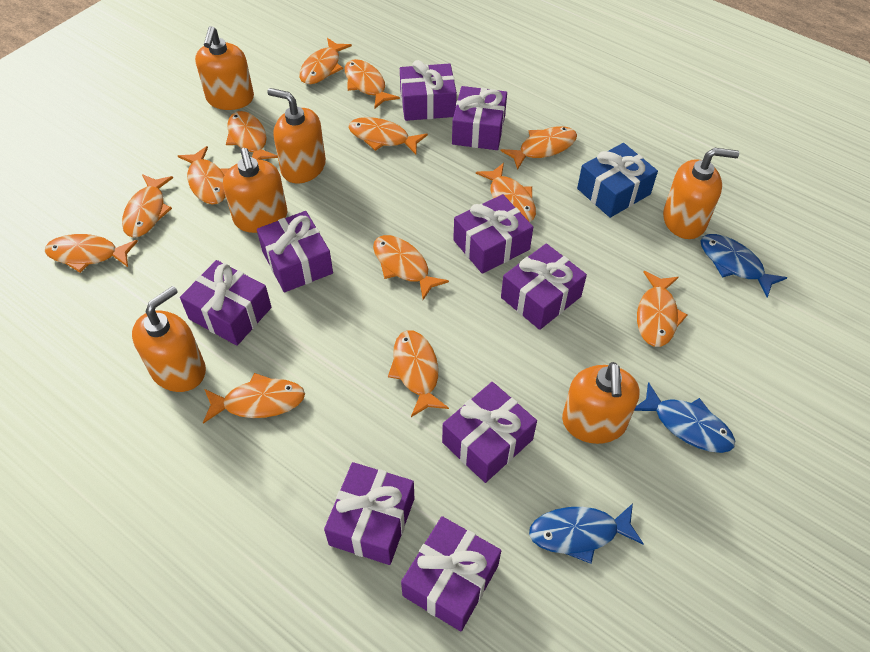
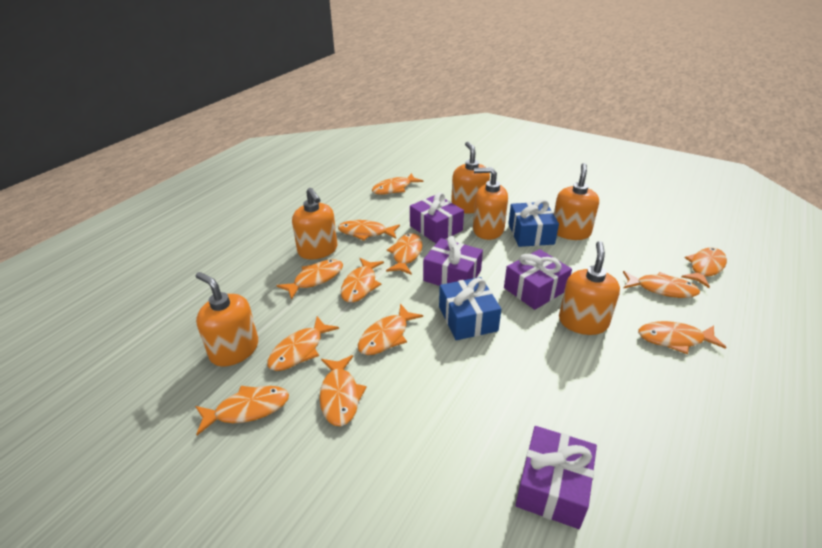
blue fish: [529,503,644,564] [634,382,735,453] [700,234,787,298] = 3 -> none = 0
blue gift: [577,143,658,218] = 1 -> [439,277,501,340] [508,200,559,247] = 2
orange fish: [45,234,138,273] [122,174,173,238] [178,146,230,205] [203,373,305,424] [226,111,278,160] [299,38,352,84] [345,59,400,109] [348,117,428,154] [373,235,449,300] [388,330,449,417] [476,163,536,222] [501,126,577,170] [637,271,687,347] = 13 -> [195,386,289,435] [267,316,339,371] [276,259,343,300] [320,355,367,426] [338,220,400,241] [341,258,384,303] [358,304,423,355] [372,173,423,195] [386,233,422,275] [623,271,700,298] [638,321,726,354] [681,248,727,288] = 12
purple gift: [180,260,272,346] [257,211,333,292] [324,462,414,565] [400,60,457,121] [401,516,501,631] [442,382,537,483] [452,86,507,150] [453,194,533,274] [501,243,587,330] = 9 -> [410,192,464,243] [423,236,483,286] [504,249,572,310] [515,426,597,529] = 4

